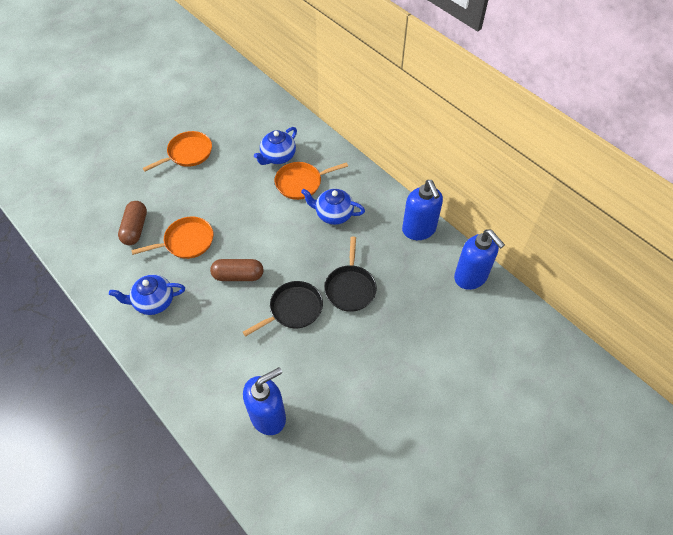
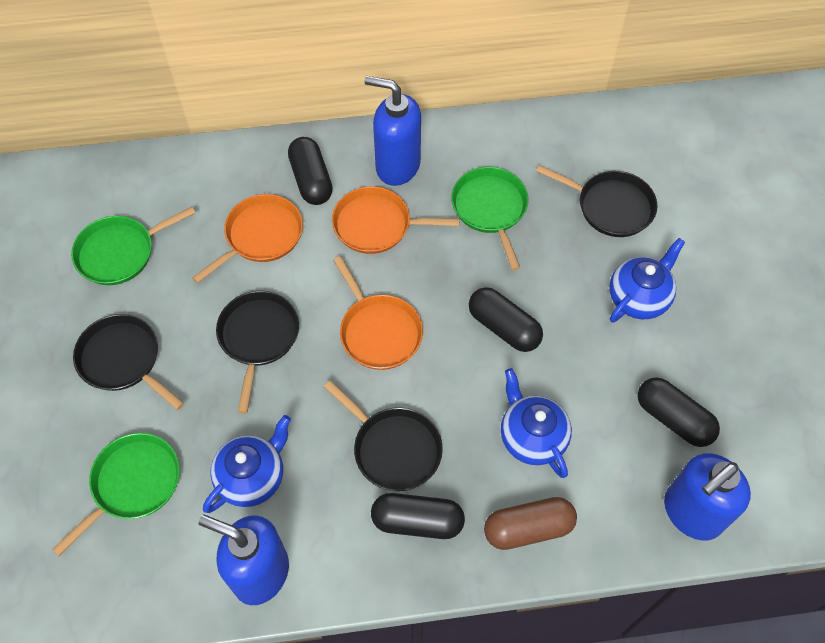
black capsule: none = 0 -> [288,137,333,205] [371,493,465,539] [469,287,543,352] [637,377,720,447] = 4
black pan: [243,281,323,337] [324,236,377,312] = 2 -> [73,314,184,410] [216,291,299,414] [324,381,443,491] [536,165,657,237] = 4
brown capsule: [118,201,147,245] [210,259,263,281] = 2 -> [484,497,577,550] = 1
green pan: none = 0 -> [52,433,180,556] [71,206,196,285] [451,167,529,271] = 3

